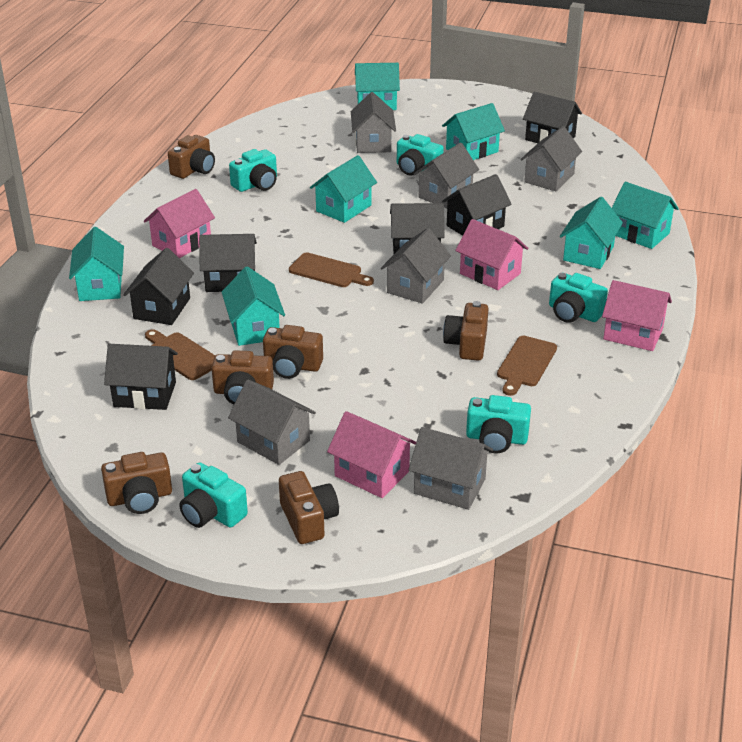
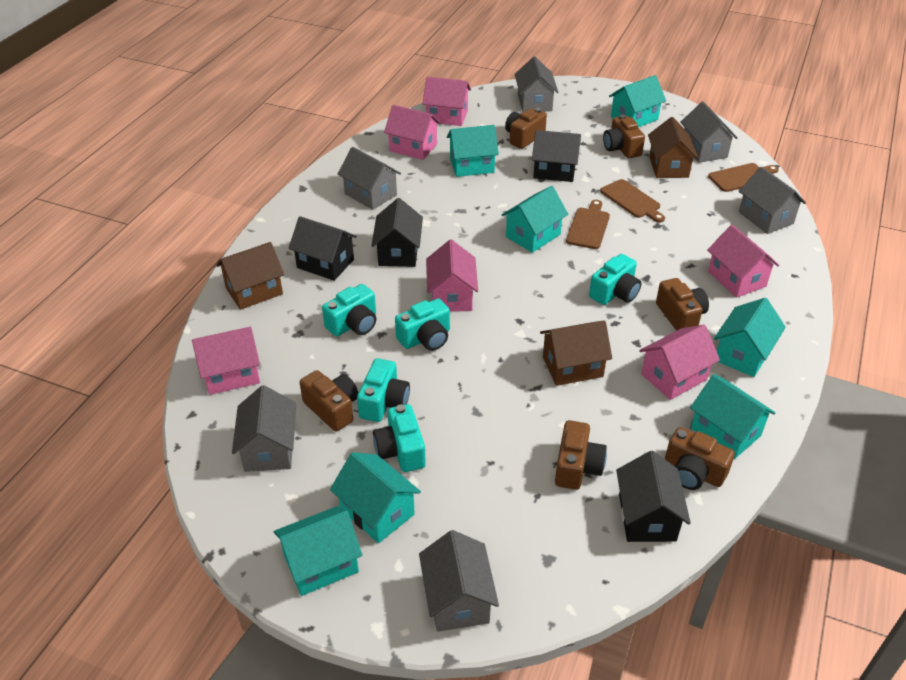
black house: [104,344,178,410] [123,248,194,325] [199,234,257,292] [390,203,445,254] [442,174,512,236] [523,92,582,143] = 6 -> [288,216,357,281] [371,198,423,267] [532,130,581,182] [616,451,691,542] = 4
brown house: none = 0 -> [216,242,284,310] [540,320,612,386] [648,117,698,178] = 3
pink house: [144,189,215,258] [327,411,416,498] [455,219,528,290] [602,280,672,351] = 4 -> [192,327,260,395] [384,105,441,160] [422,77,471,126] [426,239,478,312] [639,325,720,400] [707,225,779,298] = 6

